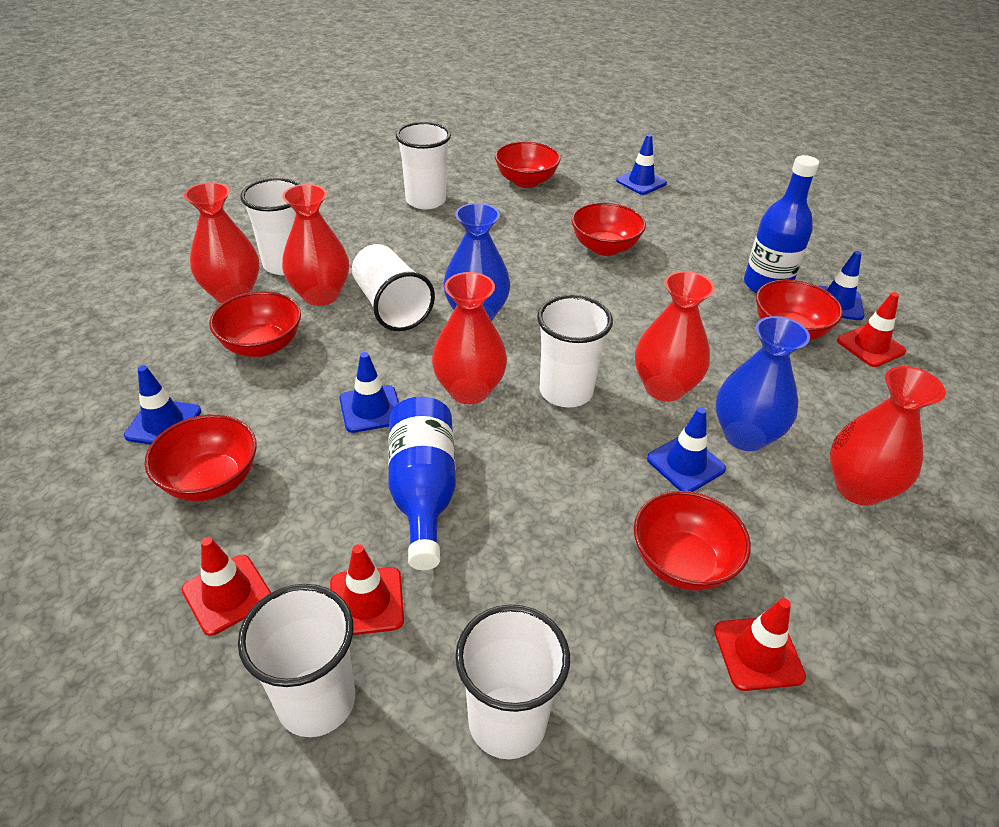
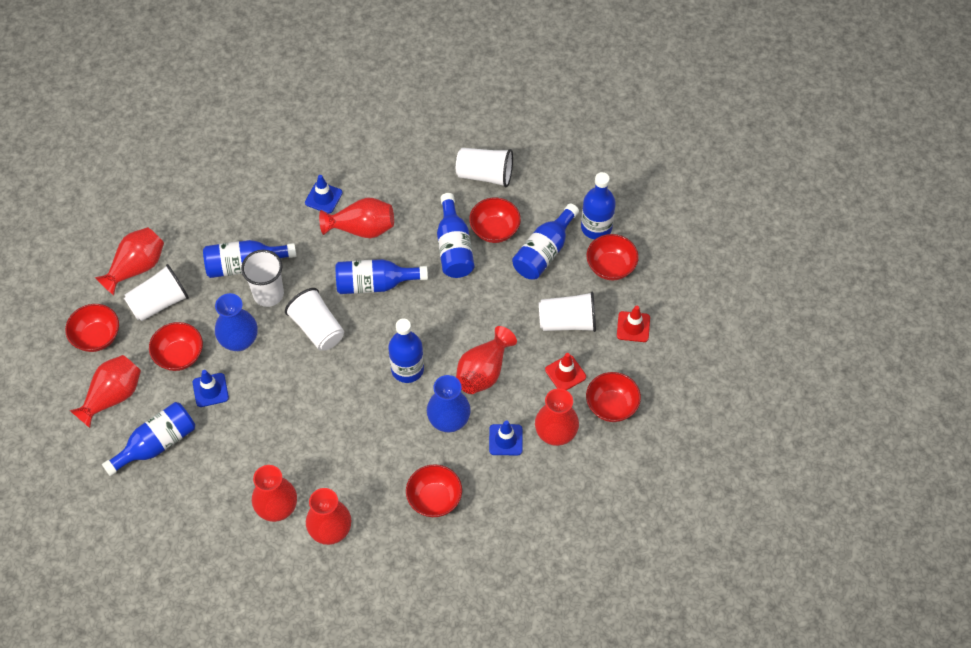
blue bottle: [388,397,456,570] [744,155,819,293] = 2 -> [102,402,195,476] [203,240,296,278] [335,259,428,294] [388,318,424,383] [437,193,474,278] [512,203,579,279] [581,172,616,239] = 7
blue traffic cone: [124,365,201,445] [339,352,399,433] [616,134,667,195] [647,407,726,492] [816,251,865,320] = 5 -> [193,370,229,407] [305,175,343,214] [489,420,522,455] = 3
red traffic cone: [182,537,271,636] [330,544,404,635] [714,598,806,691] [837,292,906,367] = 4 -> [545,353,586,390] [617,306,650,342] = 2
red vase: [184,182,260,303] [282,184,349,306] [432,272,507,404] [635,271,715,402] [830,366,946,506] = 5 -> [69,355,141,428] [95,227,164,295] [252,465,297,522] [306,488,351,545] [319,198,394,238] [456,326,517,394] [535,388,579,446] = 7
white cup: [238,584,355,737] [240,178,300,275] [352,244,435,331] [396,122,451,210] [455,604,570,759] [537,295,613,407] = 6 -> [124,264,189,322] [241,250,284,307] [285,288,344,351] [456,148,513,188] [539,291,596,332] = 5

